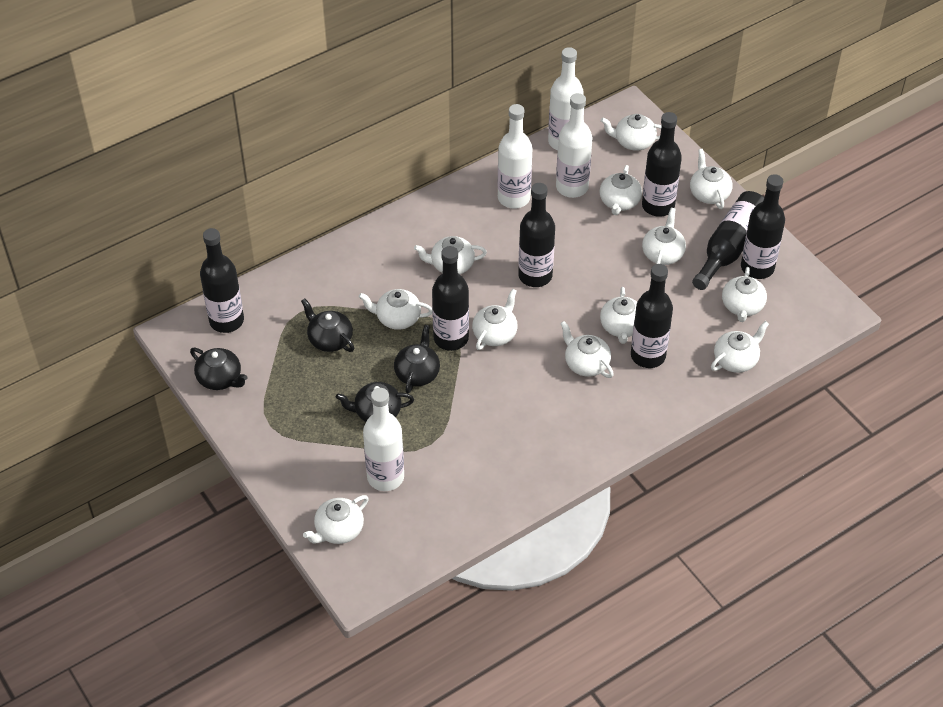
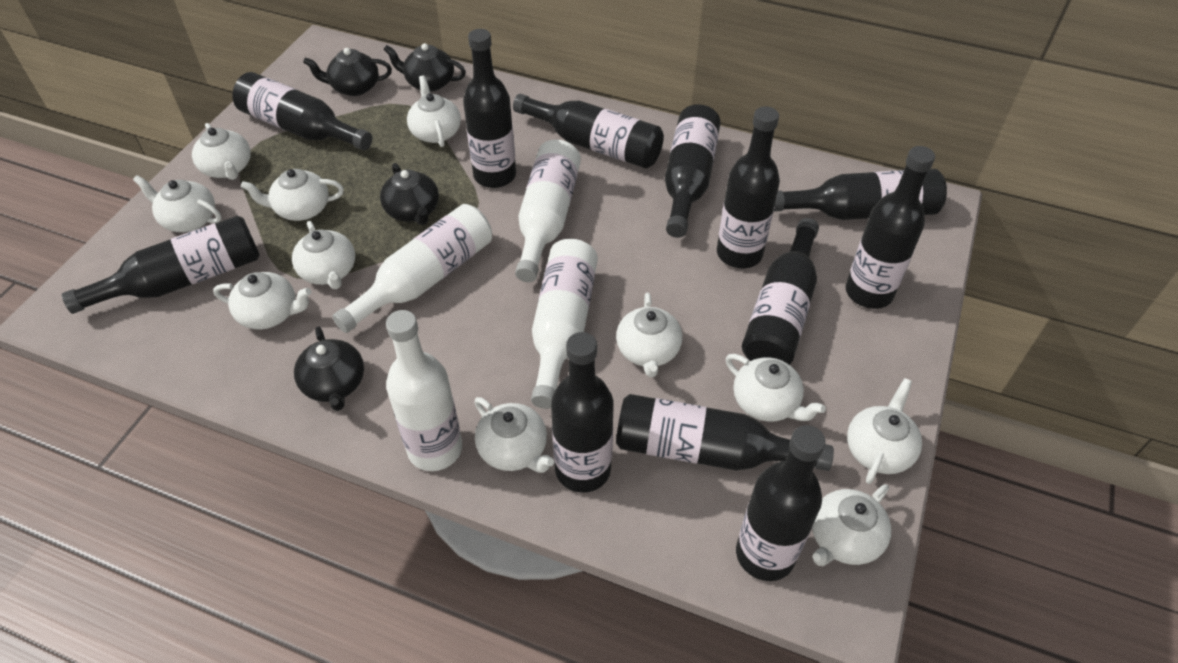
black bottle: [200,228,244,333] [432,246,469,351] [518,183,555,287] [631,264,673,368] [642,112,682,217] [692,191,764,290] [741,174,785,279] = 7 -> [62,215,260,314] [233,72,372,150] [463,29,516,188] [513,94,664,168] [551,332,614,493] [616,394,834,471] [665,104,721,238] [717,106,780,268] [736,425,826,581] [742,218,819,365] [774,169,947,220] [846,146,935,309] = 12
white teapot: [303,495,369,544] [359,289,432,330] [414,236,487,274] [472,289,518,350] [560,321,614,378] [600,165,642,215] [600,287,637,344] [601,114,662,151] [642,208,686,265] [690,149,733,209] [711,321,769,373] [722,267,767,322] = 12 -> [133,175,221,232] [192,123,251,180] [213,272,311,329] [241,169,344,221] [292,221,355,289] [407,75,461,147] [474,397,554,473] [616,293,682,377] [726,354,826,422] [812,484,891,566] [847,378,922,484] = 11

